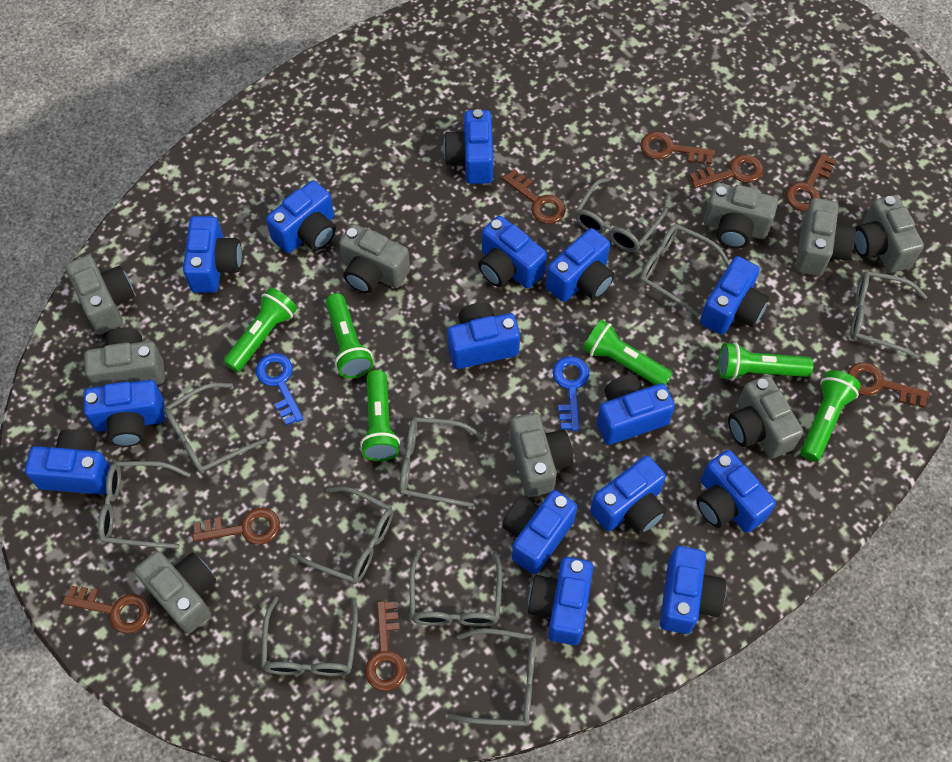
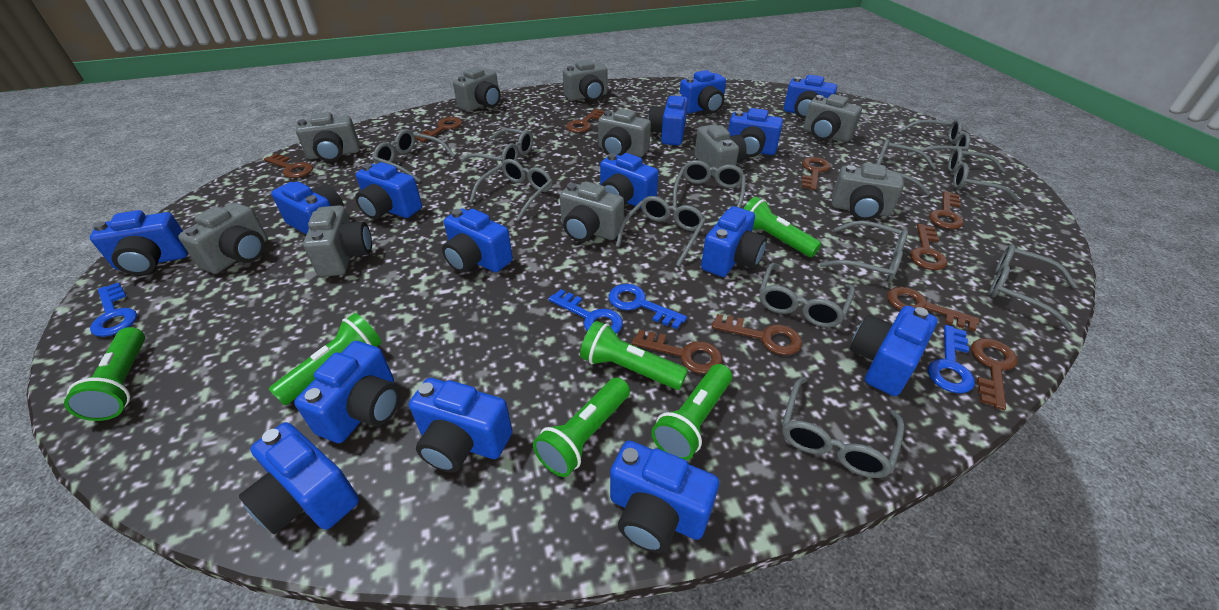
blue key: [256,353,303,426] [553,356,589,431] = 2 -> [90,282,137,337] [548,289,623,334] [609,284,687,329] [928,325,975,393] = 4
brown key: [62,585,150,634] [192,507,280,545] [365,601,406,691] [502,169,566,224] [640,132,715,164] [689,155,763,188] [786,153,836,211] [847,362,930,408] = 8 -> [264,154,313,178] [415,117,462,142] [566,109,604,133] [632,330,722,374] [712,314,802,355] [802,157,830,190] [887,287,979,331] [910,224,947,270] [929,191,964,229] [971,338,1018,410] = 10
grey camera: [65,255,135,334] [84,328,165,387] [134,551,216,634] [339,224,410,294] [510,413,574,497] [703,183,778,249] [728,375,803,459] [796,198,856,276] [854,195,924,273] = 9 -> [178,203,268,274] [296,112,359,162] [303,205,372,277] [453,67,501,112] [560,182,624,242] [563,59,607,101] [598,109,651,157] [695,125,747,179] [803,94,862,142] [832,163,904,220] = 10
grey glasses: [98,461,191,549] [164,383,267,474] [261,597,358,676] [291,487,393,584] [399,417,484,508] [409,550,502,626] [448,628,536,726] [575,177,668,252] [639,224,730,318] [850,271,927,359] = 10 -> [373,129,455,182] [461,128,533,162] [469,159,552,220] [616,196,705,266] [673,160,746,208] [759,263,855,327] [782,377,904,478] [819,221,908,282] [876,139,936,195] [898,119,971,157] [948,147,1020,202] [989,244,1077,330] = 12

